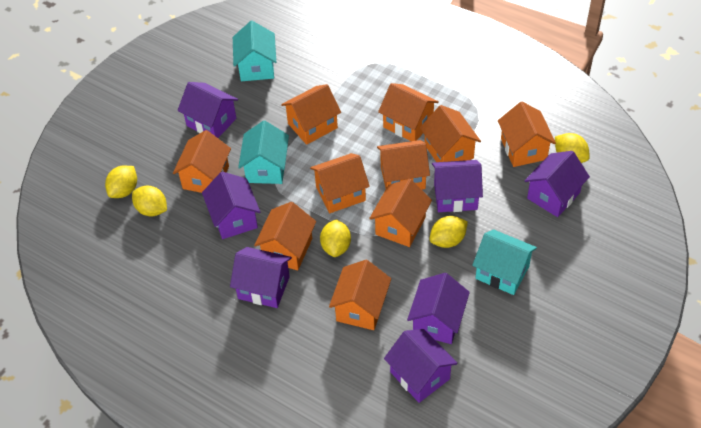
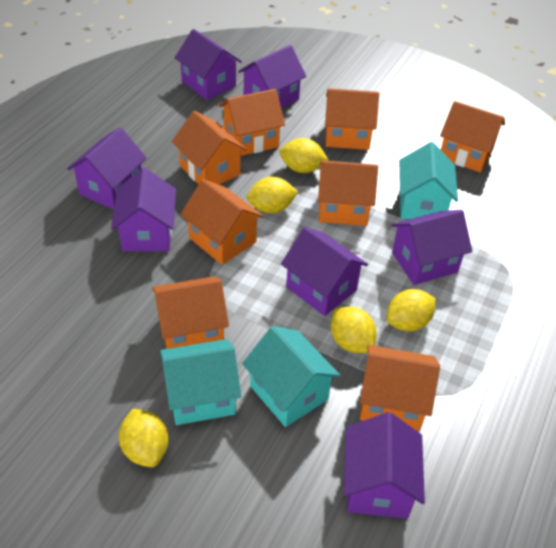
orange house: [173,130,231,193] [254,202,316,270] [281,84,341,145] [310,153,370,213] [329,260,391,330] [369,179,432,247] [377,140,430,190] [378,83,439,141] [420,105,481,162] [498,102,556,167] = 10 -> [152,276,229,349] [172,111,247,185] [180,179,264,265] [219,89,285,156] [318,160,378,226] [325,88,379,150] [360,345,440,431] [440,101,505,173] = 8

